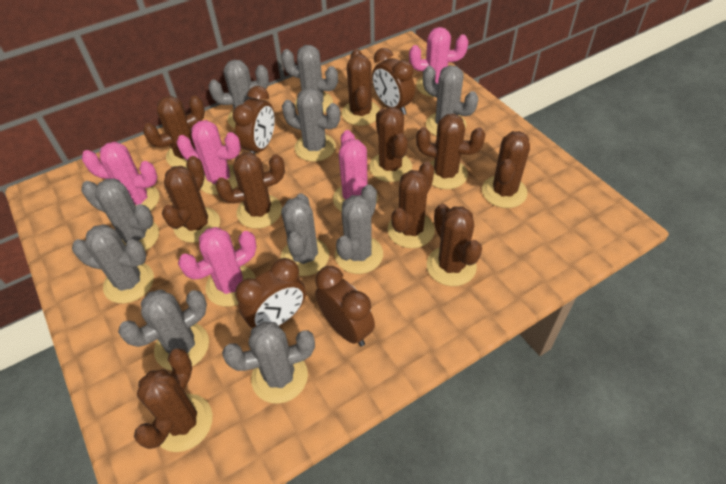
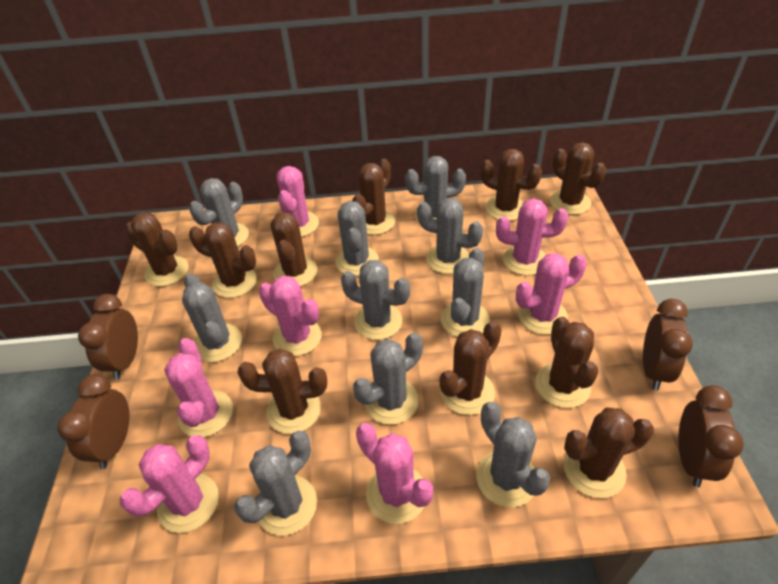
pink cactus: [82,142,159,211] [176,120,241,195] [178,227,257,307] [333,130,378,212] [409,27,468,97] = 5 -> [120,435,219,533] [164,338,233,437] [259,276,322,356] [276,166,319,237] [356,423,433,524] [496,198,568,276] [516,253,587,335] = 7

